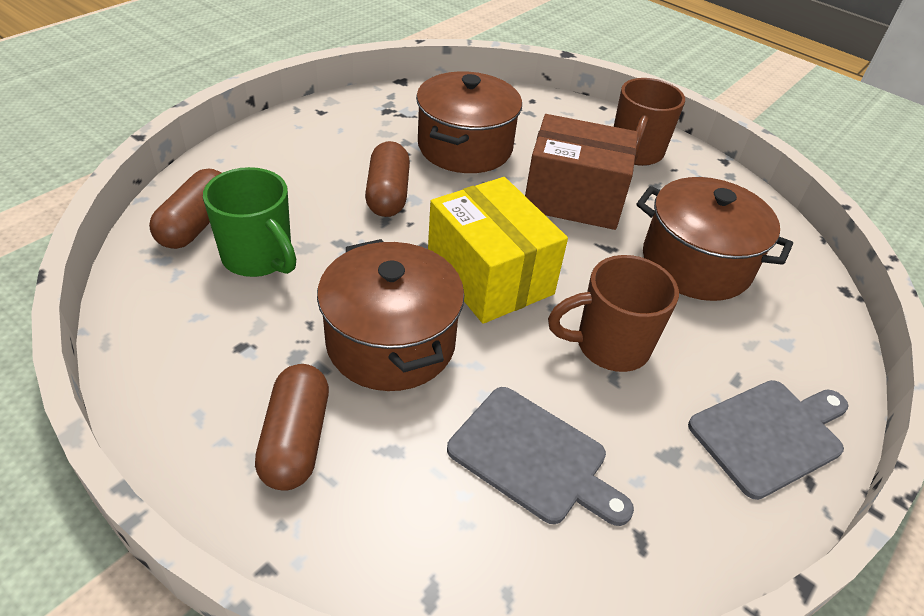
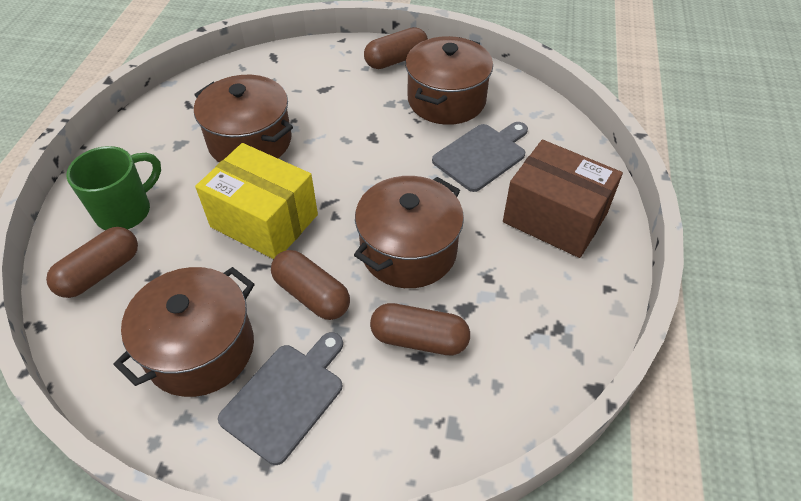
brown capsule: [149,169,221,249] [255,364,329,491] [365,141,410,217] = 3 -> [46,227,138,298] [271,250,350,320] [364,27,428,69] [370,303,470,355] = 4
brown mug: [548,255,679,372] [614,78,685,166] = 2 -> none = 0
brown pot: [317,239,465,391] [416,71,522,173] [636,177,793,301] = 3 -> [114,267,255,397] [194,75,293,163] [354,176,464,288] [405,36,493,125] = 4

